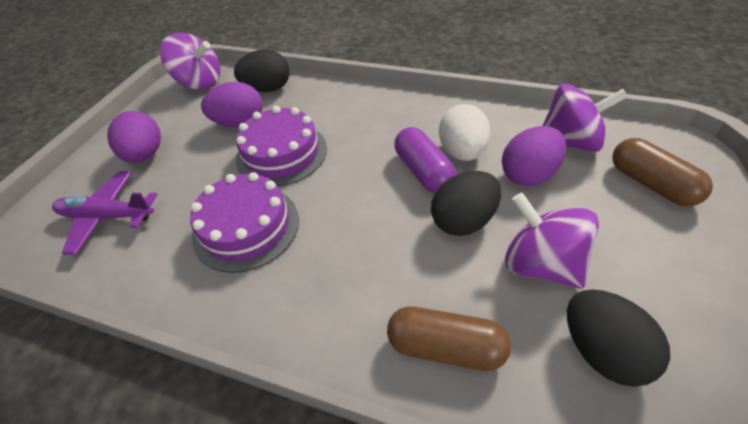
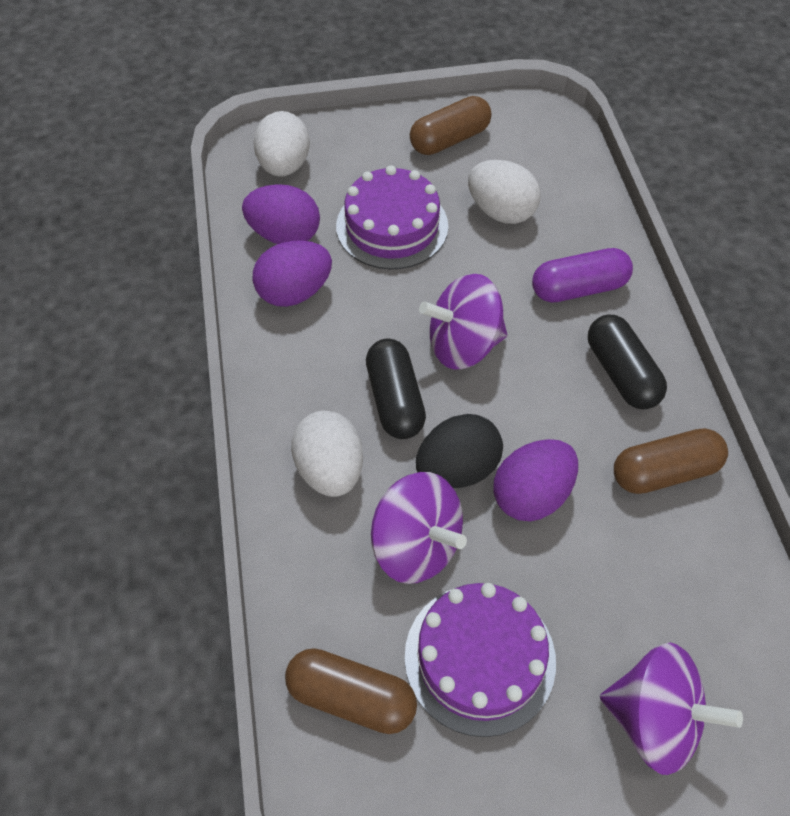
black capsule: none = 0 -> [366,339,426,439] [588,315,667,409] = 2
black egg: [234,49,290,92] [431,171,501,236] [567,289,670,387] = 3 -> [416,414,503,488] = 1
brown capsule: [387,306,511,371] [612,138,713,206] = 2 -> [285,648,417,734] [410,96,492,155] [614,428,728,494] = 3
purple plane: [52,171,158,255] = 1 -> none = 0
white egg: [439,104,490,161] = 1 -> [254,111,310,177] [291,411,363,497] [468,160,541,224] = 3

